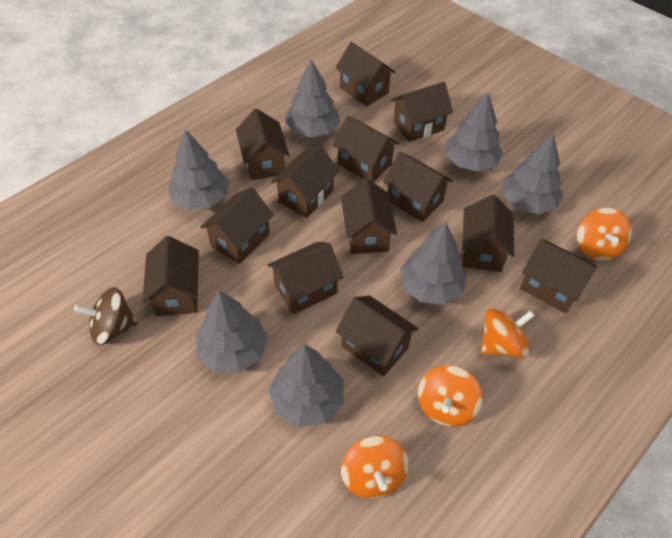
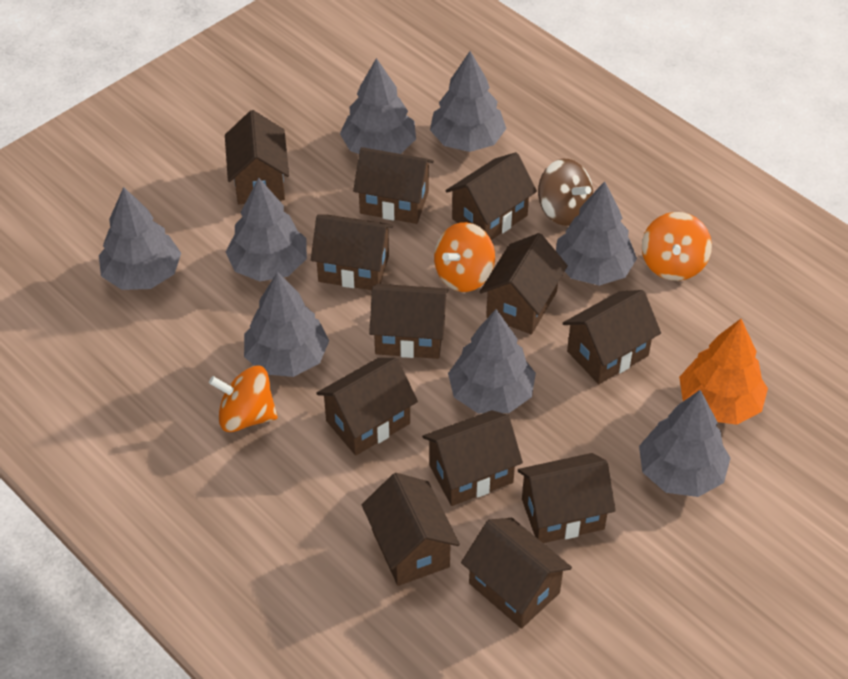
brown house: [142,236,199,316] [200,187,274,264] [236,109,289,180] [267,242,343,314] [271,144,339,218] [333,116,399,182] [335,42,395,106] [336,296,418,377] [341,178,397,254] [383,152,453,222] [391,82,453,142] [462,195,514,272] [520,239,597,313] = 13 -> [225,110,289,204] [311,215,394,290] [316,358,418,455] [353,147,434,224] [362,473,460,586] [369,284,448,359] [422,410,523,506] [445,152,537,240] [461,518,572,629] [480,233,568,334] [518,453,616,543] [563,290,661,384] = 12
grey tree: [168,129,229,210] [196,290,268,373] [269,344,344,427] [285,59,340,137] [400,222,467,305] [446,93,503,172] [502,134,563,214] = 7 -> [99,187,181,290] [226,177,307,281] [244,272,329,377] [340,58,416,154] [430,51,506,152] [448,309,536,413] [556,181,637,286] [639,390,730,497] = 8
orange spinning top: [341,435,409,499] [418,366,483,427] [481,308,535,358] [577,208,632,261] = 4 -> [209,366,278,432] [434,222,495,292] [642,212,712,281] = 3
orange tree: none = 0 -> [679,319,768,425] = 1

